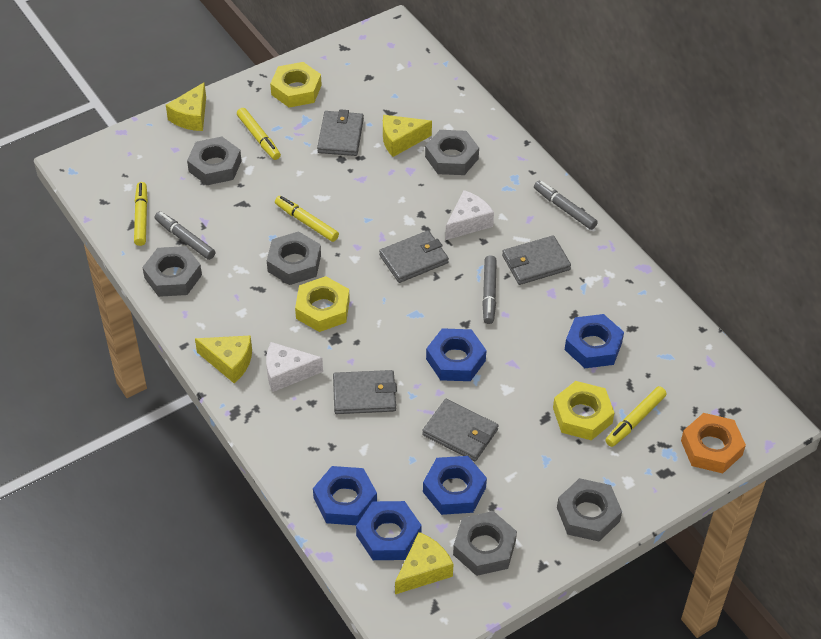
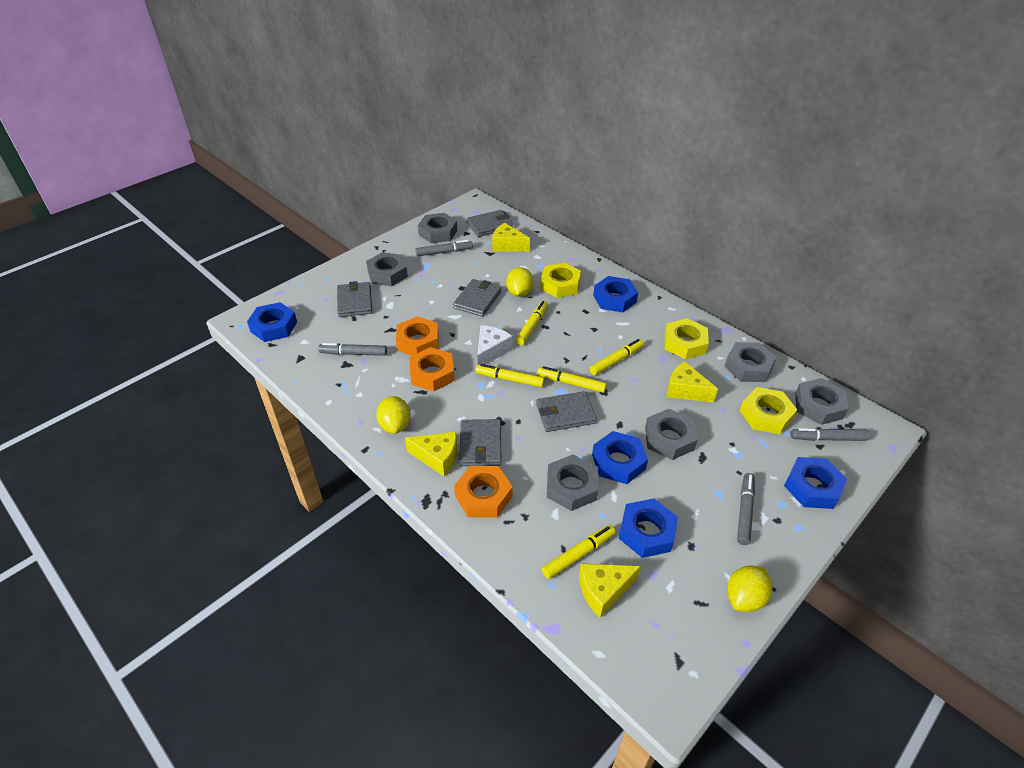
grey marker: [154,211,215,260] [482,255,497,324] [534,181,598,230] = 3 -> [318,343,387,356] [415,240,473,256] [737,473,755,545] [791,428,870,441] = 4
orange nut: [681,413,746,473] = 1 -> [396,316,439,356] [409,347,455,391] [454,466,513,518] = 3
white cheese: [266,342,323,392] [445,190,494,240] = 2 -> [478,325,512,365] = 1
yellow lemon: none = 0 -> [376,396,410,434] [506,267,533,297] [727,565,772,612] = 3
yellow marker: [134,182,148,246] [237,108,281,160] [275,196,339,242] [606,386,667,447] = 4 -> [476,364,545,387] [516,301,548,345] [537,366,607,393] [542,525,615,579] [590,339,644,375] = 5

